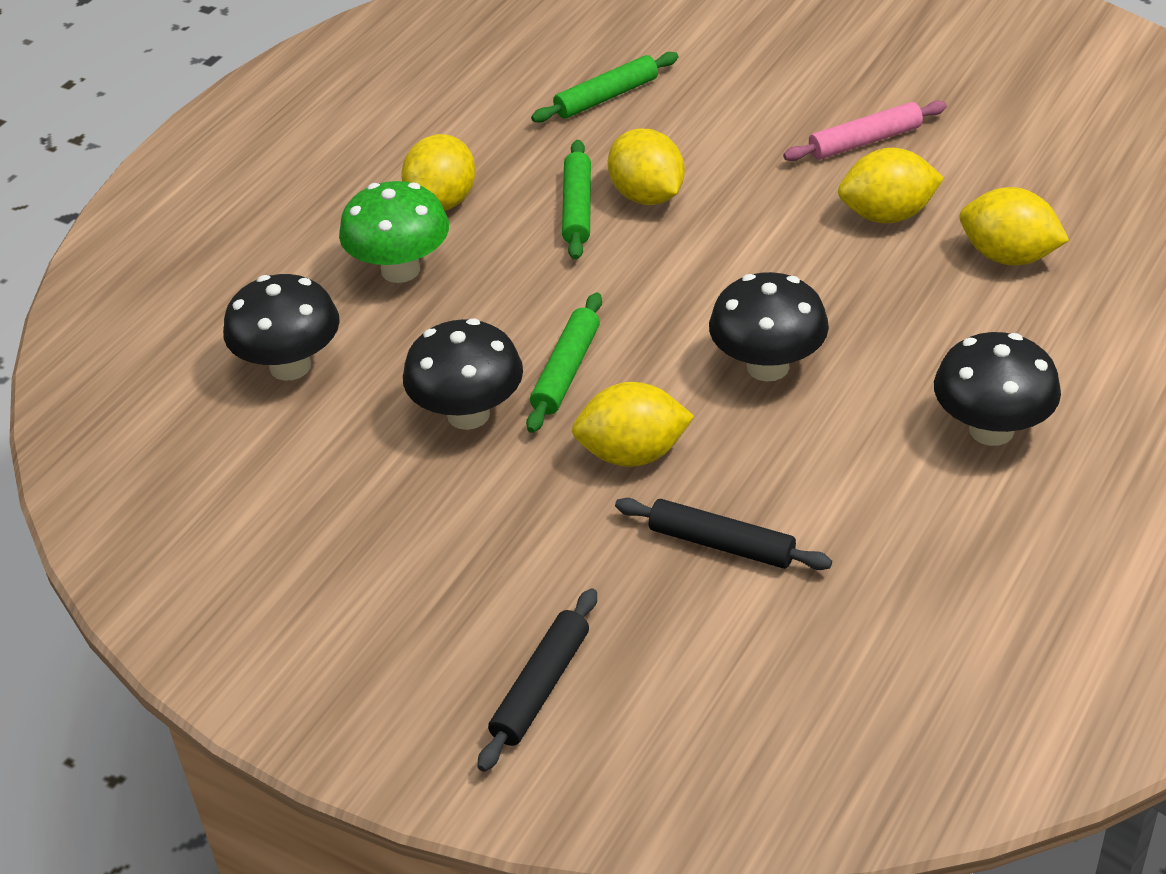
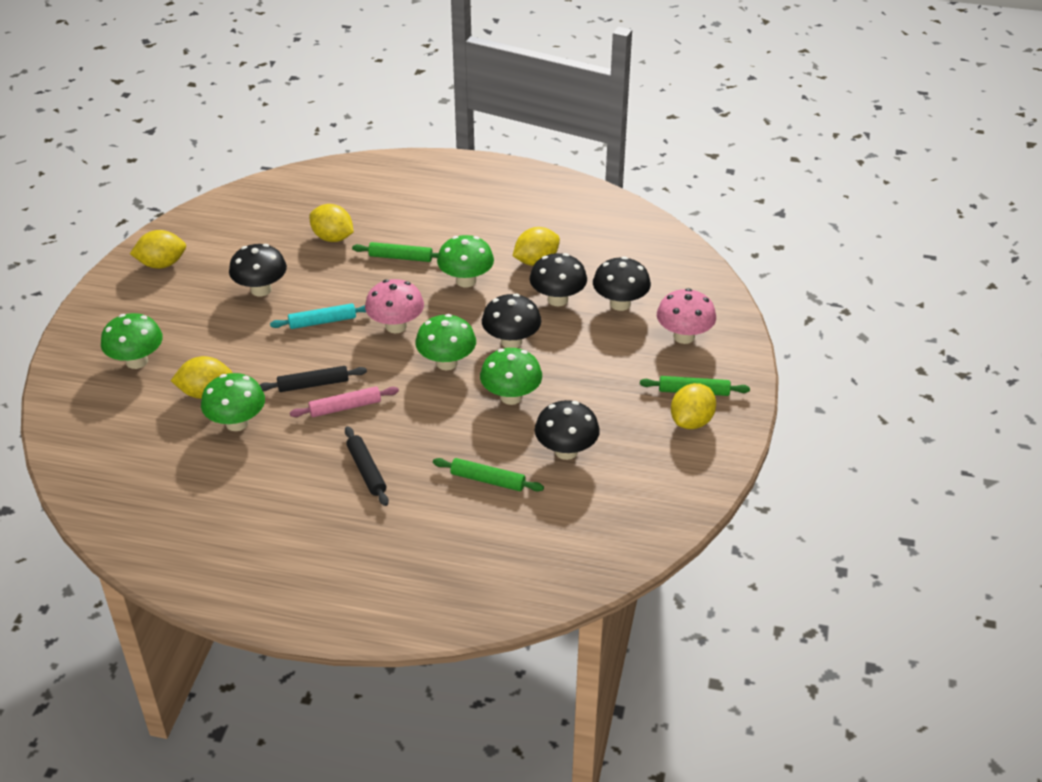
black mushroom: [223,274,340,381] [403,319,523,430] [709,272,829,381] [934,332,1061,446] = 4 -> [229,244,287,297] [482,294,541,348] [530,253,587,306] [535,400,600,460] [593,257,651,311] = 5
green mushroom: [339,181,449,283] = 1 -> [101,313,163,369] [201,373,265,431] [415,314,476,370] [437,235,494,288] [480,348,542,405] = 5
pink mushroom: none = 0 -> [365,279,424,333] [657,288,716,344] = 2
turquoise rolling pin: none = 0 -> [270,303,366,329] = 1

